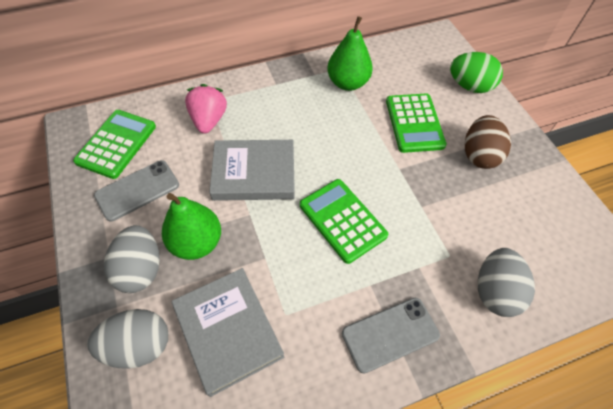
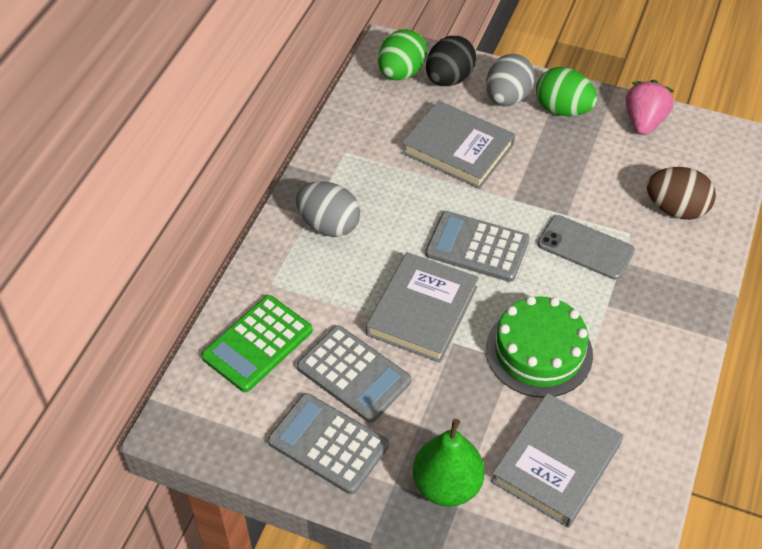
black egg: none = 0 -> [426,36,476,86] = 1
green cake: none = 0 -> [486,296,593,398] = 1
green calculator: [73,110,156,179] [300,179,388,264] [386,94,447,153] = 3 -> [201,295,313,392] = 1
green egg: [450,52,503,93] = 1 -> [378,29,427,81] [536,67,597,116] = 2
green pear: [162,193,221,260] [327,16,373,91] = 2 -> [413,419,485,507] = 1
grey book: [172,268,284,397] [209,140,295,201] = 2 -> [366,252,479,363] [402,101,515,189] [491,393,623,528] = 3
grey calculator: none = 0 -> [268,393,389,494] [297,326,411,423] [425,211,530,282] = 3
grey egg: [87,309,168,369] [104,225,160,293] [478,248,535,317] = 3 -> [296,181,360,237] [486,54,535,106] = 2
grey phone: [94,160,179,221] [342,298,440,373] = 2 -> [538,215,635,280] = 1

